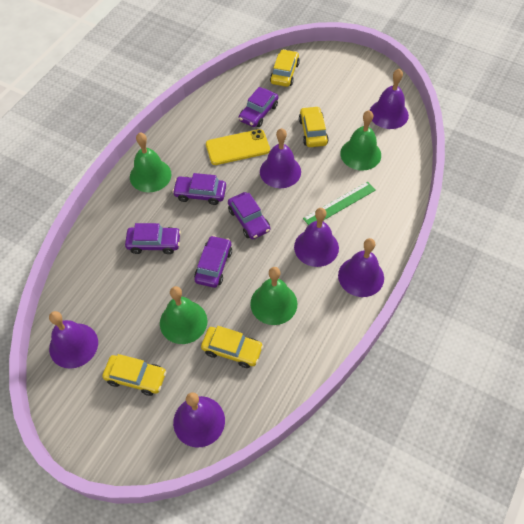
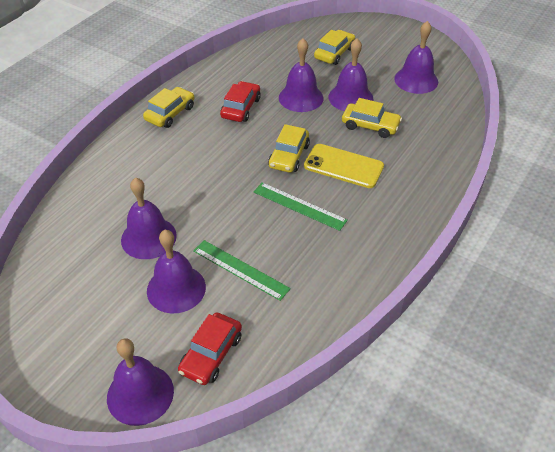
green bell: [130,133,171,192] [160,286,208,344] [250,267,297,325] [340,110,381,171] = 4 -> none = 0
green ruler: [303,181,376,225] = 1 -> [193,240,291,301] [254,183,348,231] = 2
purple car: [125,223,181,254] [172,173,226,205] [194,235,232,288] [228,192,270,239] [239,87,278,127] = 5 -> none = 0
red car: none = 0 -> [178,312,242,385] [220,81,261,122] = 2

